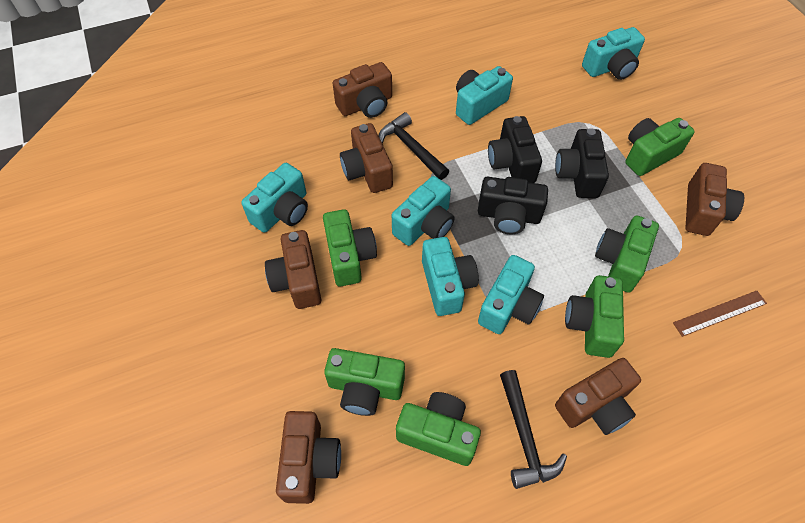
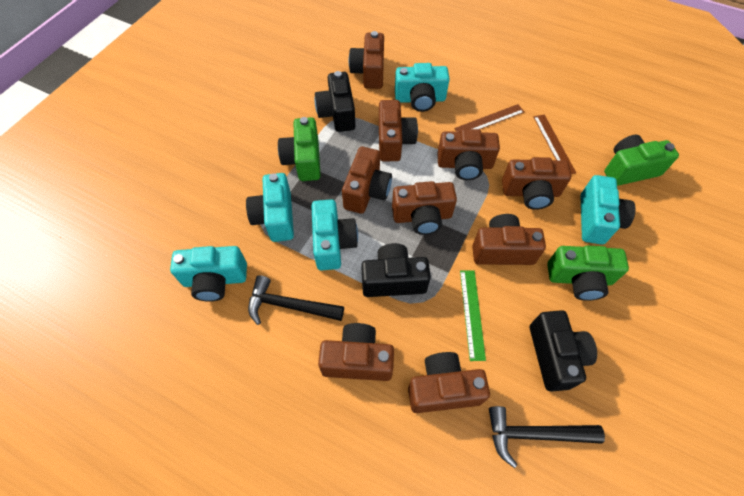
brown camera: [265,230,321,309] [276,411,341,504] [333,62,392,118] [340,123,393,193] [555,358,641,435] [685,163,744,236] = 6 -> [318,323,394,381] [342,147,392,214] [349,31,384,89] [379,100,418,161] [392,181,457,235] [408,352,490,413] [438,129,500,180] [472,214,546,265] [502,157,571,210] = 9
brown ruler: [673,291,767,337] = 1 -> [454,104,524,132] [533,114,576,174] = 2
green camera: [323,209,377,286] [324,348,405,416] [396,392,481,466] [565,275,624,358] [595,215,659,293] [625,118,695,176] = 6 -> [278,117,321,181] [547,246,629,301] [604,135,679,186] = 3
green ruler: none = 0 -> [460,270,486,361] = 1
turquoise camera: [242,163,308,233] [392,176,455,246] [422,237,479,316] [456,66,513,125] [478,255,544,334] [582,27,645,80] = 6 -> [170,246,247,302] [246,173,294,242] [311,199,358,270] [395,63,450,112] [580,175,636,245] = 5

